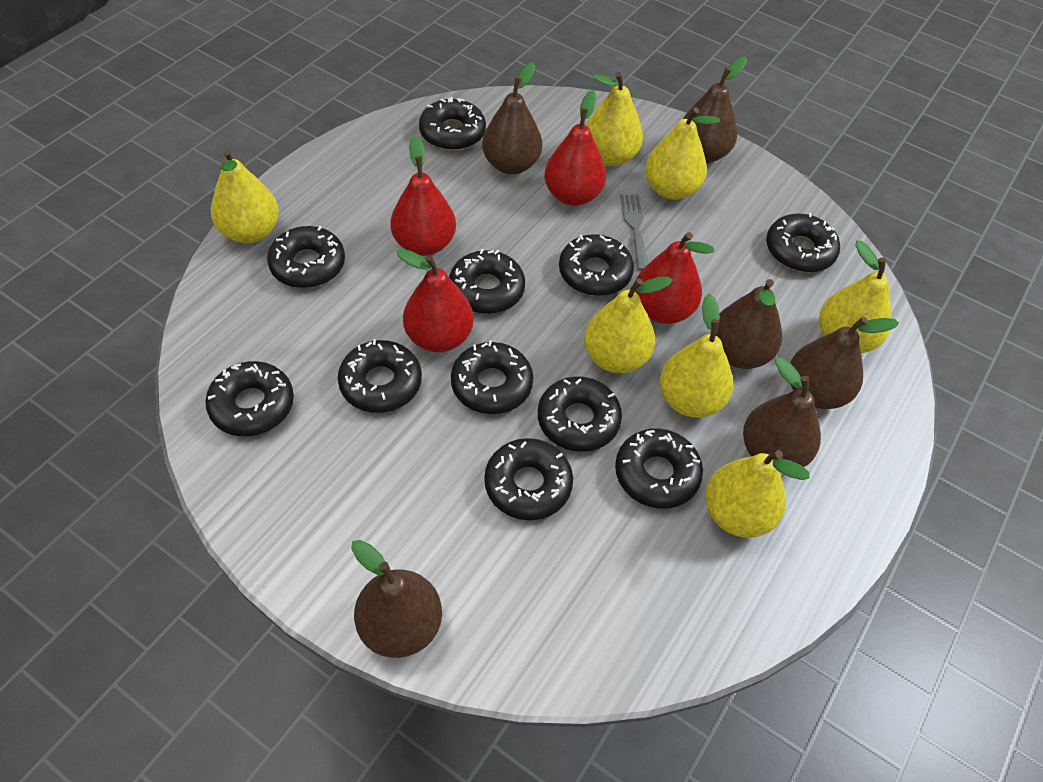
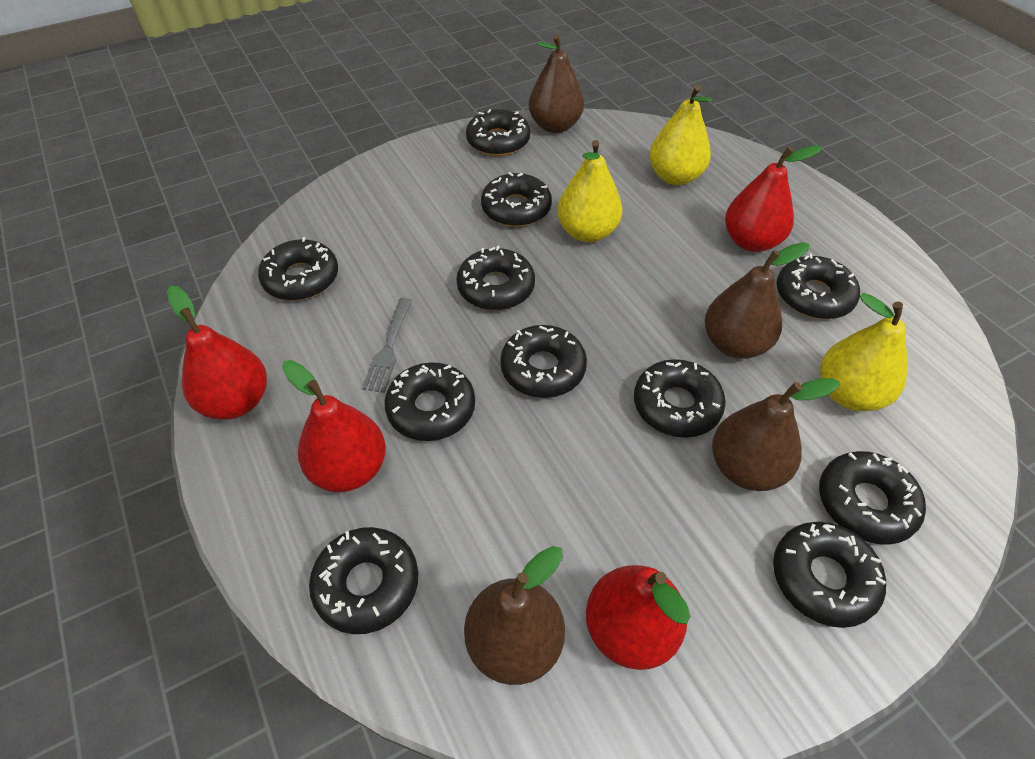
brown pear: [351,540,442,658] [482,62,542,174] [683,57,747,163] [716,279,782,369] [743,357,821,467] [790,317,899,409] = 6 -> [464,546,565,685] [529,35,584,133] [705,242,810,359] [712,378,840,491] = 4
yellow pear: [211,149,279,243] [584,277,672,373] [586,72,643,166] [645,107,720,200] [660,294,733,418] [705,450,809,538] [819,241,891,353] = 7 -> [557,140,622,242] [649,85,713,185] [820,293,907,411] = 3

